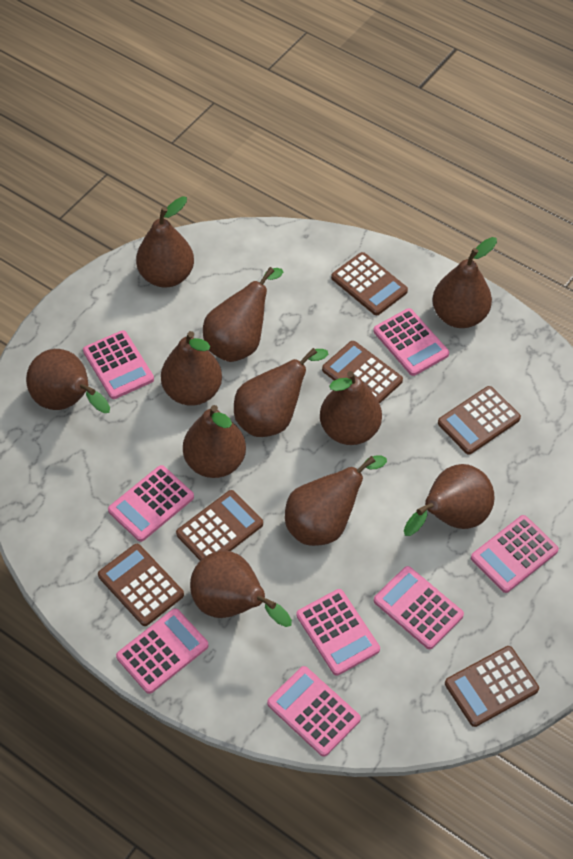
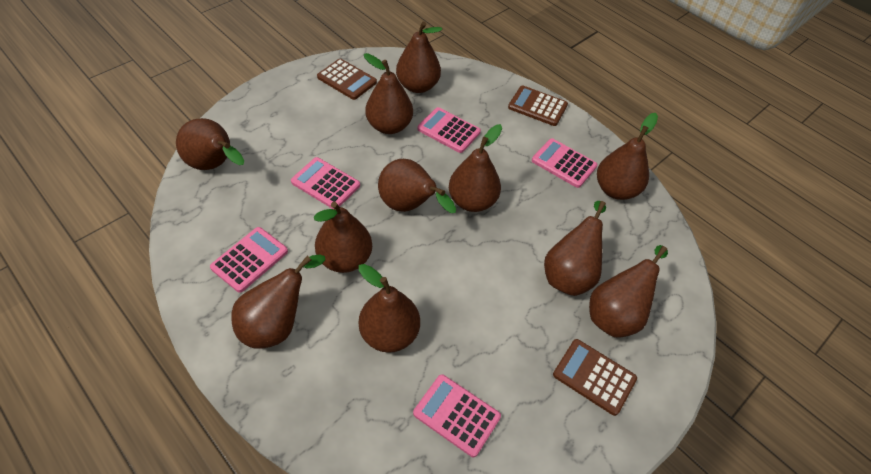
brown calculator: [98,544,184,626] [176,490,263,561] [322,341,403,404] [331,252,408,315] [438,386,521,455] [445,646,539,727] = 6 -> [317,59,377,100] [508,86,568,126] [553,339,637,416] = 3
pink calculator: [83,330,154,399] [108,465,194,542] [116,608,208,694] [267,666,361,757] [297,589,380,676] [373,308,449,376] [374,566,464,649] [471,515,559,593] = 8 -> [210,227,288,293] [291,157,360,209] [413,374,501,457] [417,107,481,153] [532,138,598,188] = 5

